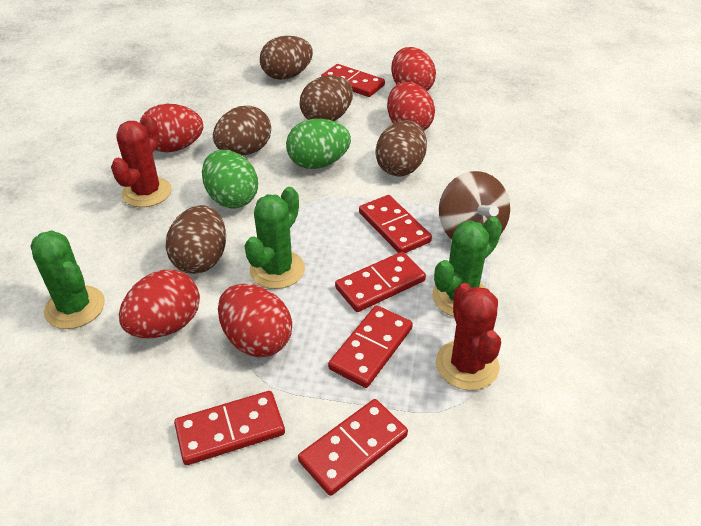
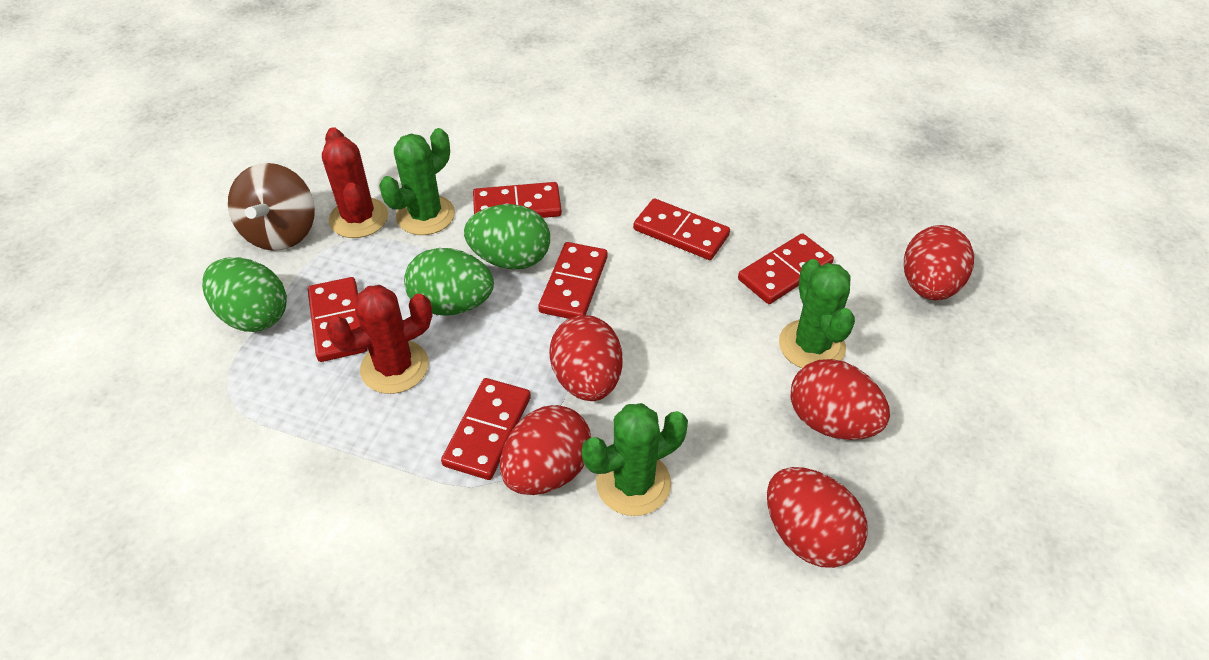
brown egg: [165,205,226,274] [213,106,271,156] [260,36,313,80] [300,75,353,121] [376,120,427,177] = 5 -> none = 0
green egg: [202,150,258,209] [286,119,351,169] = 2 -> [202,257,287,332] [404,248,494,316] [464,204,550,270] = 3

